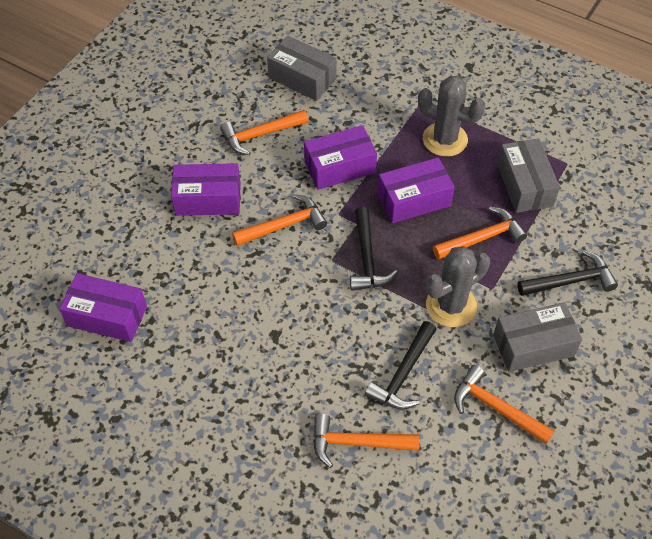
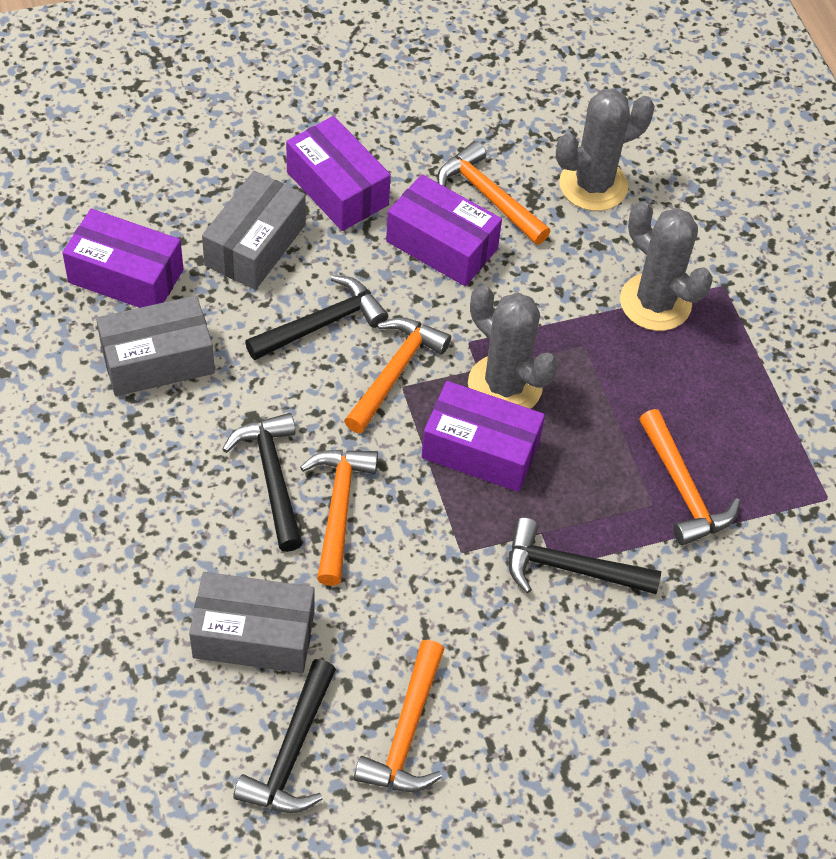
black hammer: [350,207,398,291] [365,321,437,410] [517,250,618,296] = 3 -> [222,413,303,552] [233,659,336,813] [245,275,388,360] [509,517,661,594] = 4
grey cactus: [418,76,485,157] [426,246,490,327] = 2 -> [468,285,558,409] [556,89,655,211] [620,201,713,331] = 3

